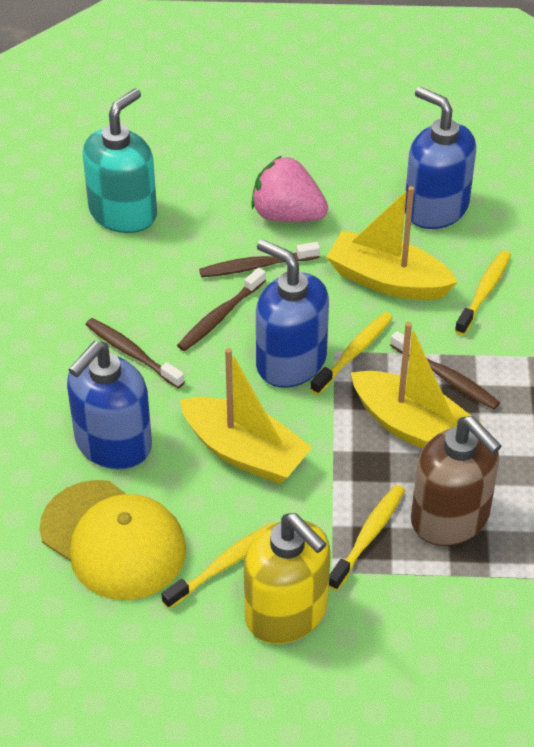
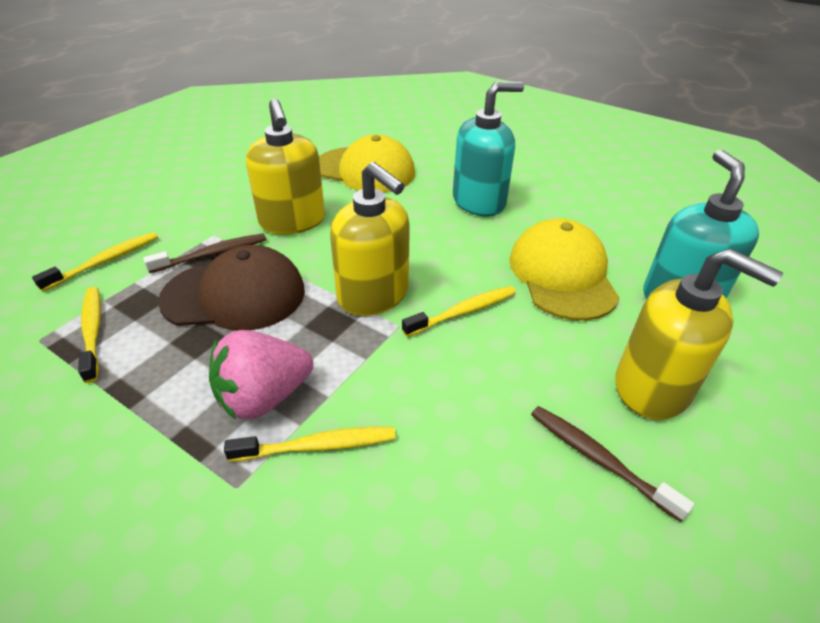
blue soap dispenser: [67,341,152,470] [256,239,329,388] [405,87,476,229] = 3 -> none = 0
brown cap: none = 0 -> [158,245,305,330] = 1
brown soap dispenser: [411,416,502,546] = 1 -> none = 0
brown toothbrush: [85,318,185,388] [177,268,266,351] [199,242,320,277] [390,331,500,410] = 4 -> [143,234,266,273] [531,406,694,522] = 2
turquoise soap dispenser: [83,89,157,233] = 1 -> [453,81,524,216] [643,150,759,299] = 2
yellow boat: [180,348,313,484] [326,186,458,300] [351,322,483,449] = 3 -> none = 0
yellow cap: [40,480,186,600] = 1 -> [319,135,415,192] [509,218,620,321] = 2
yellow soap dispenser: [244,513,331,644] = 1 -> [246,99,325,234] [330,162,410,316] [615,248,783,420] = 3

